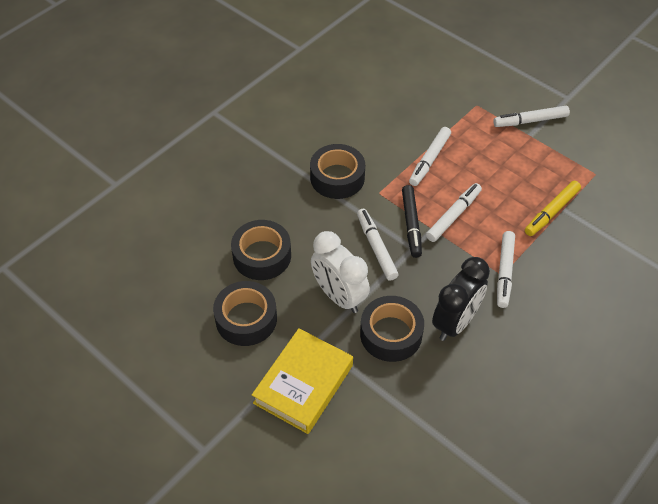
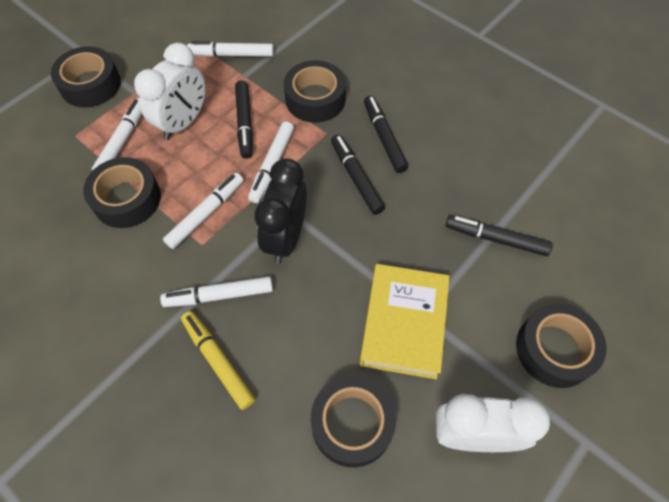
black marker: [402,185,422,258] = 1 -> [235,80,253,159] [331,134,385,215] [364,96,408,173] [446,215,553,256] = 4
black tape: [213,281,277,346] [231,220,291,280] [310,144,365,199] [360,296,424,362] = 4 -> [51,46,121,107] [83,157,161,228] [284,60,346,123] [311,376,396,467] [516,303,606,388] = 5
white clock: [311,231,370,313] = 1 -> [134,43,206,140] [436,394,550,452] = 2

